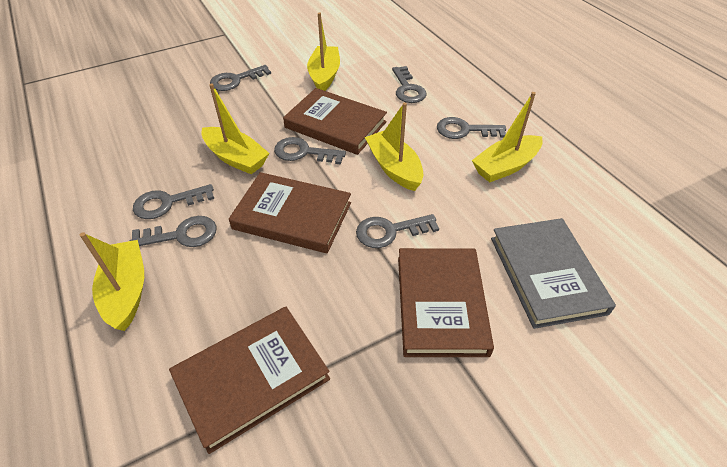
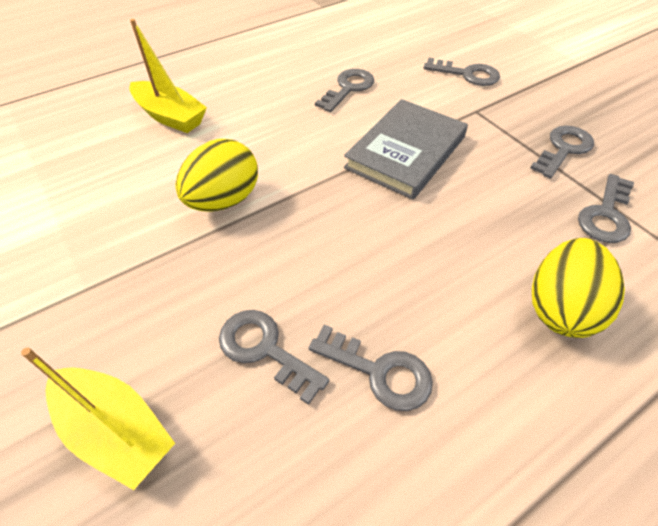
brown book: [169,307,330,454] [229,172,351,253] [283,88,387,155] [398,248,494,357] = 4 -> none = 0
grey key: [130,216,217,247] [133,184,214,219] [210,65,271,91] [274,137,346,164] [356,214,439,248] [392,66,426,103] [437,117,506,139] = 7 -> [219,310,329,405] [309,325,433,411] [315,69,374,112] [424,58,500,86] [530,126,594,179] [578,174,634,243] = 6
yellow boat: [80,232,144,331] [201,83,269,174] [307,12,340,91] [365,102,423,191] [472,92,543,183] = 5 -> [21,347,175,490] [129,19,207,133] = 2
yellow egg: none = 0 -> [176,139,258,212] [532,238,625,338] = 2

